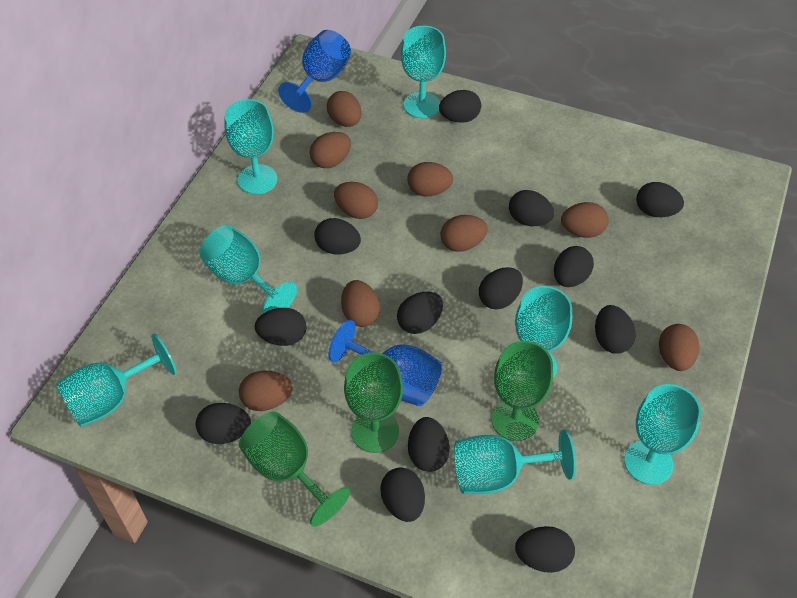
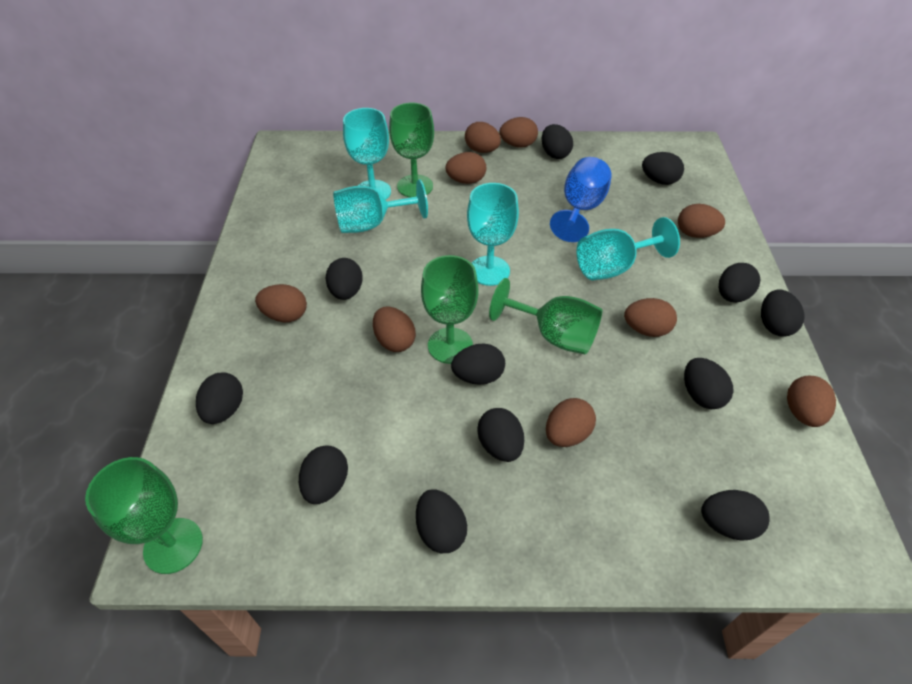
black egg: [196,403,251,444] [254,308,307,346] [315,218,361,255] [380,467,425,522] [397,292,443,334] [408,417,450,472] [439,90,481,123] [479,267,523,310] [509,190,554,226] [515,526,575,573] [554,246,594,287] [595,305,635,354] [636,182,684,217] = 13 -> [196,373,243,424] [299,445,348,504] [325,258,363,300] [416,490,467,553] [451,343,505,385] [477,408,524,462] [542,124,573,159] [642,152,684,185] [684,358,734,409] [701,490,769,541] [719,263,760,302] [761,289,804,337] = 12
blue goblet: [278,30,351,113] [328,320,442,406] = 2 -> [550,157,612,242] = 1
green goblet: [239,411,350,527] [344,353,403,453] [492,341,553,441] = 3 -> [85,457,203,574] [389,103,434,197] [421,255,479,364] [489,278,602,355] = 4
turquoise goblet: [56,333,177,427] [200,225,298,314] [225,99,277,194] [401,26,446,118] [454,430,576,494] [515,286,572,378] [624,384,701,485] = 7 -> [333,179,428,233] [343,108,391,200] [467,183,519,286] [576,217,680,280] = 4

